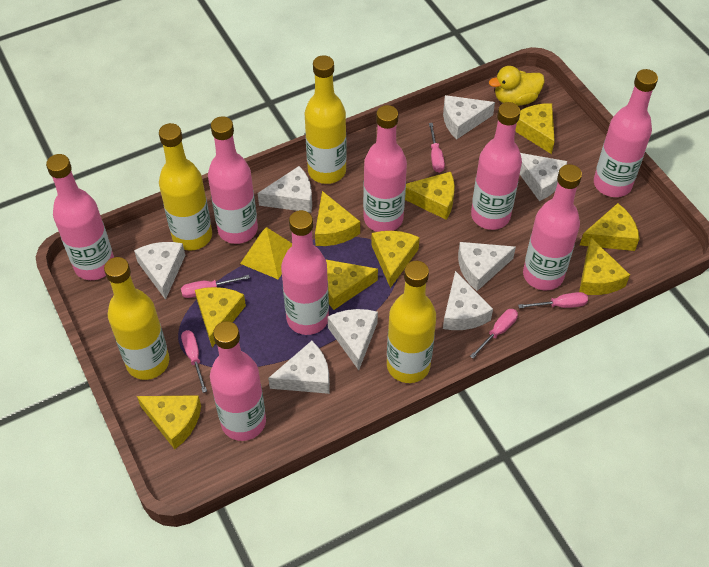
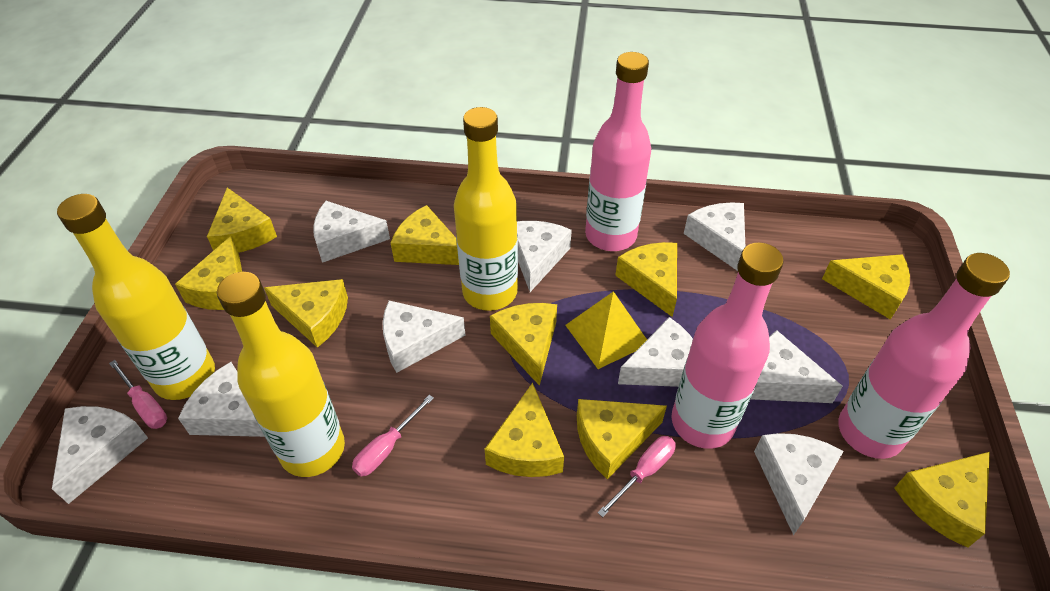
pink bottle: [46,154,114,280] [208,117,258,244] [210,321,266,441] [281,210,329,335] [363,105,407,232] [471,102,522,230] [523,164,582,290] [594,69,658,197] = 8 -> [585,52,651,251] [671,242,784,449] [838,253,1010,459] = 3
pink screwdriver: [181,275,250,298] [181,330,207,393] [429,123,445,173] [470,309,518,359] [518,292,588,309] = 5 -> [109,360,167,429] [352,395,434,477] [597,436,676,517] = 3
white cheese: [134,242,185,300] [258,166,312,213] [268,341,330,394] [328,309,378,370] [443,95,495,139] [443,271,493,330] [458,242,516,291] [520,153,567,201] = 8 -> [52,406,148,504] [178,362,265,437] [313,201,390,263] [382,301,465,373] [517,221,572,292] [618,317,693,387] [684,202,745,271] [751,330,843,403] [754,433,844,535] = 9
yellow bottle: [104,257,169,380] [159,123,212,250] [305,55,347,184] [387,261,436,383] = 4 -> [57,194,215,400] [217,272,345,477] [454,107,518,311] = 3
yellow cheese: [137,395,201,449] [195,287,246,347] [315,191,360,246] [326,260,378,310] [371,231,420,288] [405,172,455,220] [515,103,555,154] [579,238,630,295] [580,203,639,251] = 9 -> [175,236,242,310] [207,188,277,253] [264,279,348,348] [391,205,459,265] [485,383,564,477] [490,303,557,386] [577,399,667,480] [615,242,677,317] [822,254,910,320] [894,452,990,548] = 10
yellow duck: [489,66,545,106] = 1 -> none = 0

